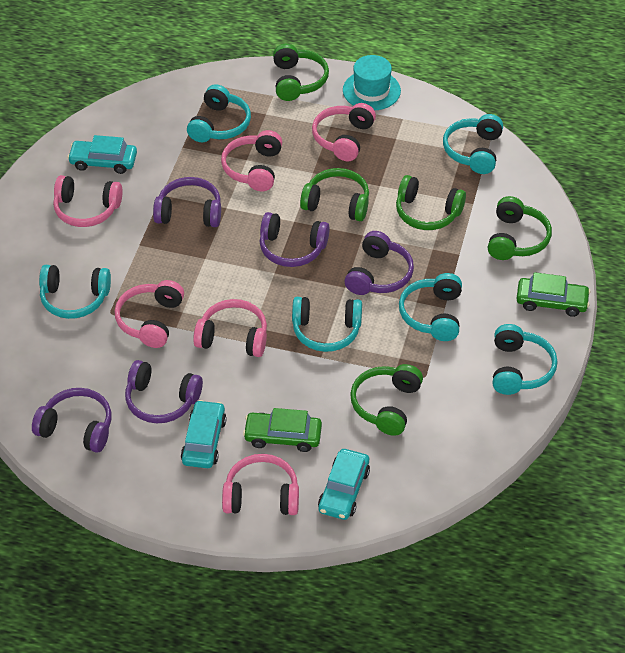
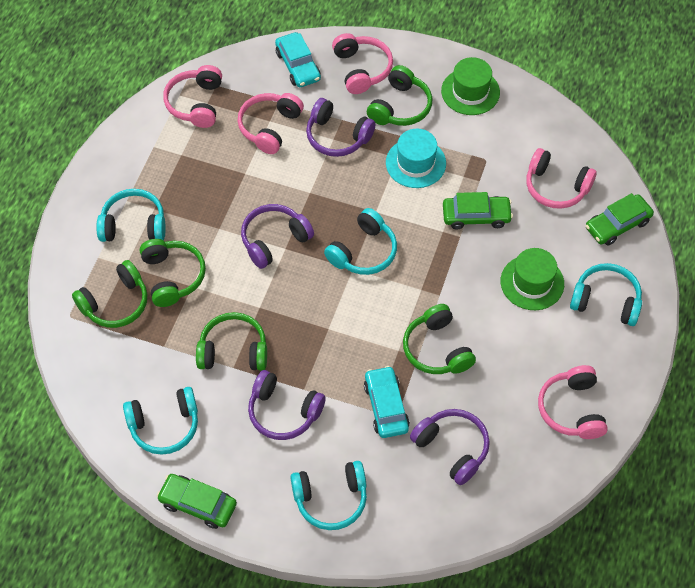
green car: [243,408,322,452] [516,272,591,317] = 2 -> [157,474,237,529] [443,192,513,230] [586,193,654,246] = 3
green hat: none = 0 -> [441,57,500,115] [501,248,564,310] = 2
pink headphones: [53,175,123,227] [115,280,184,348] [193,299,267,357] [221,130,282,191] [222,454,299,515] [312,103,376,161] = 6 -> [163,65,222,128] [237,93,304,154] [332,33,393,94] [526,148,597,209] [538,365,608,439] = 5
purple headphones: [32,388,111,453] [125,360,203,423] [153,177,221,227] [260,212,330,267] [344,231,414,295] = 5 -> [241,204,314,269] [248,370,326,440] [306,98,376,157] [410,409,490,485] = 4
turquoise car: [67,135,137,174] [181,400,227,468] [318,449,370,520] = 3 -> [275,32,321,87] [364,366,410,438] = 2
turquoise headphones: [39,265,111,319] [187,84,251,142] [292,297,362,352] [399,273,462,341] [443,114,503,174] [493,324,557,395] = 6 -> [96,189,166,242] [123,387,198,455] [290,461,367,530] [324,208,397,275] [570,263,642,326] = 5

